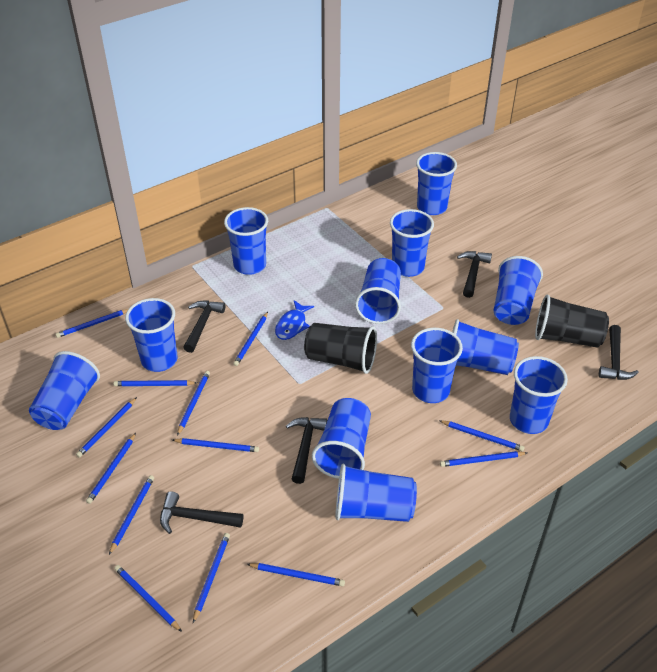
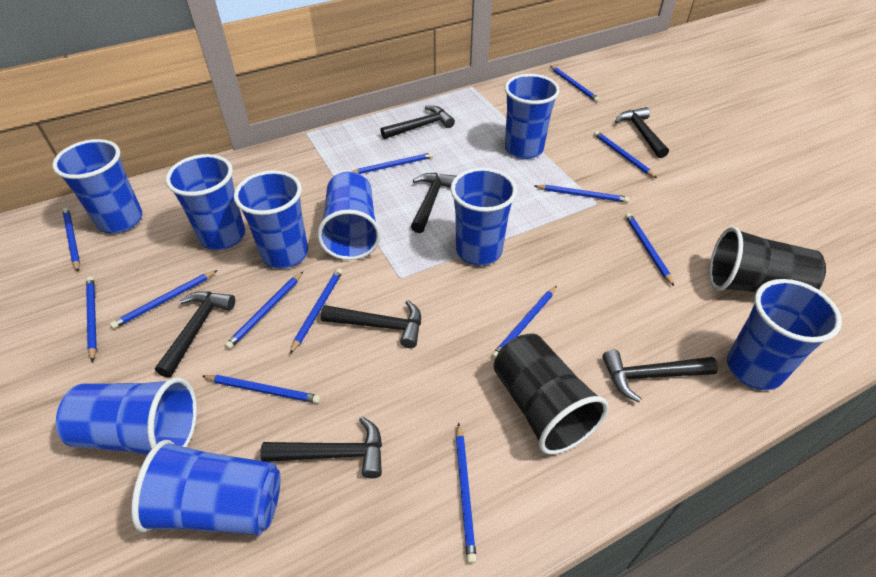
black hammer: [160,491,243,534] [183,301,225,353] [286,417,327,484] [457,251,492,298] [599,325,639,380] = 5 -> [155,291,235,378] [260,416,382,479] [321,300,421,348] [380,106,455,139] [411,173,456,233] [602,350,718,402] [615,107,669,158] = 7
blue cup: [29,351,100,430] [125,298,178,372] [224,207,268,275] [312,398,371,479] [335,464,417,522] [355,258,401,324] [390,209,434,277] [411,328,463,403] [416,152,457,215] [452,319,519,375] [493,256,543,325] [510,356,568,434] = 12 -> [52,139,143,233] [56,377,197,455] [131,440,281,535] [166,154,245,250] [234,170,308,269] [317,172,381,260] [450,168,517,265] [505,74,560,159] [727,279,842,390] = 9
blue fish: [275,300,314,340] = 1 -> none = 0

